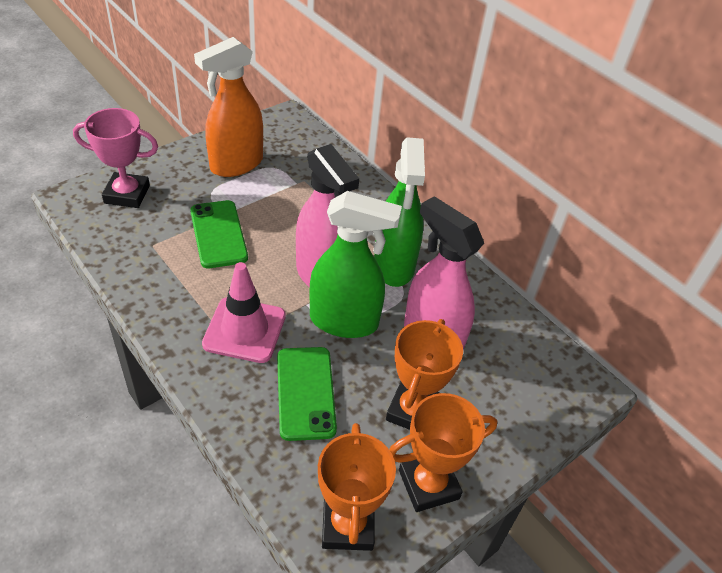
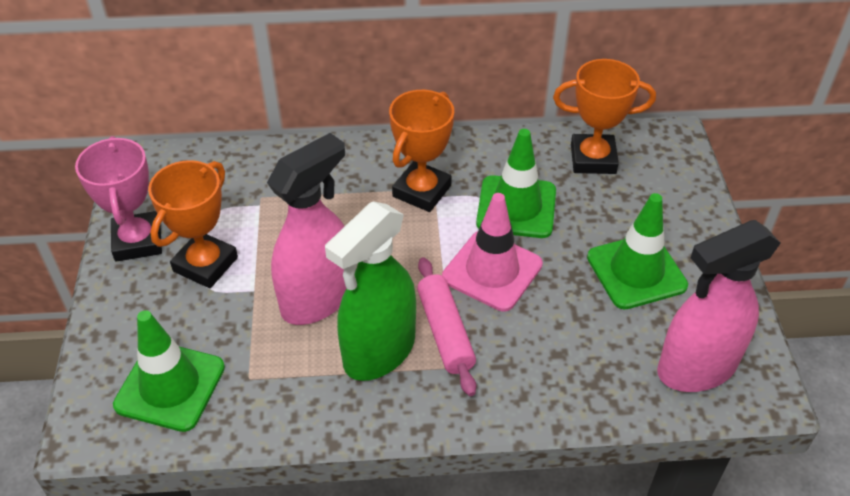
green phone: [190,200,248,268] [277,347,337,441] = 2 -> none = 0
green spray bottle: [309,191,402,338] [374,137,425,287] = 2 -> [325,201,416,381] = 1
green traffic cone: none = 0 -> [113,310,225,432] [476,129,556,238] [587,193,688,310] = 3
orange spray bottle: [194,37,263,177] = 1 -> none = 0
pink rolling pin: none = 0 -> [417,257,476,396] = 1

